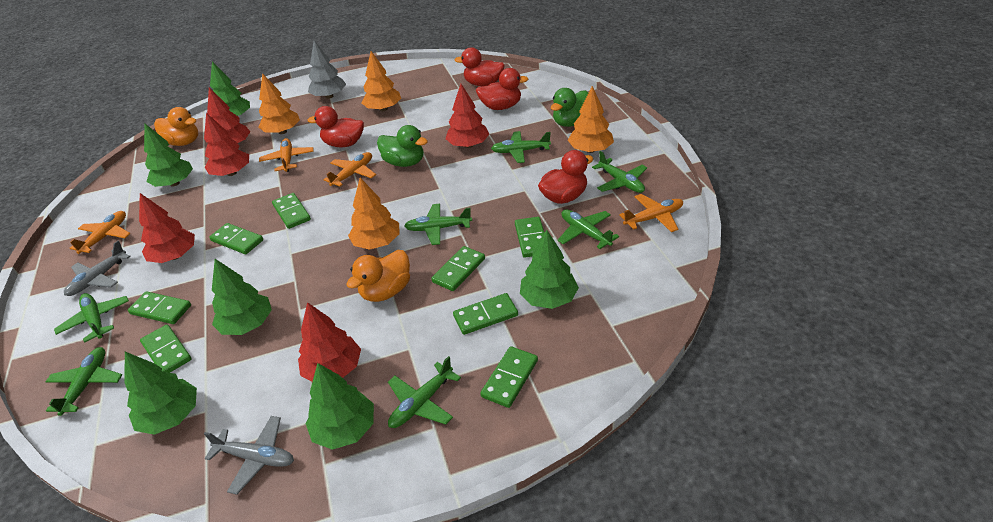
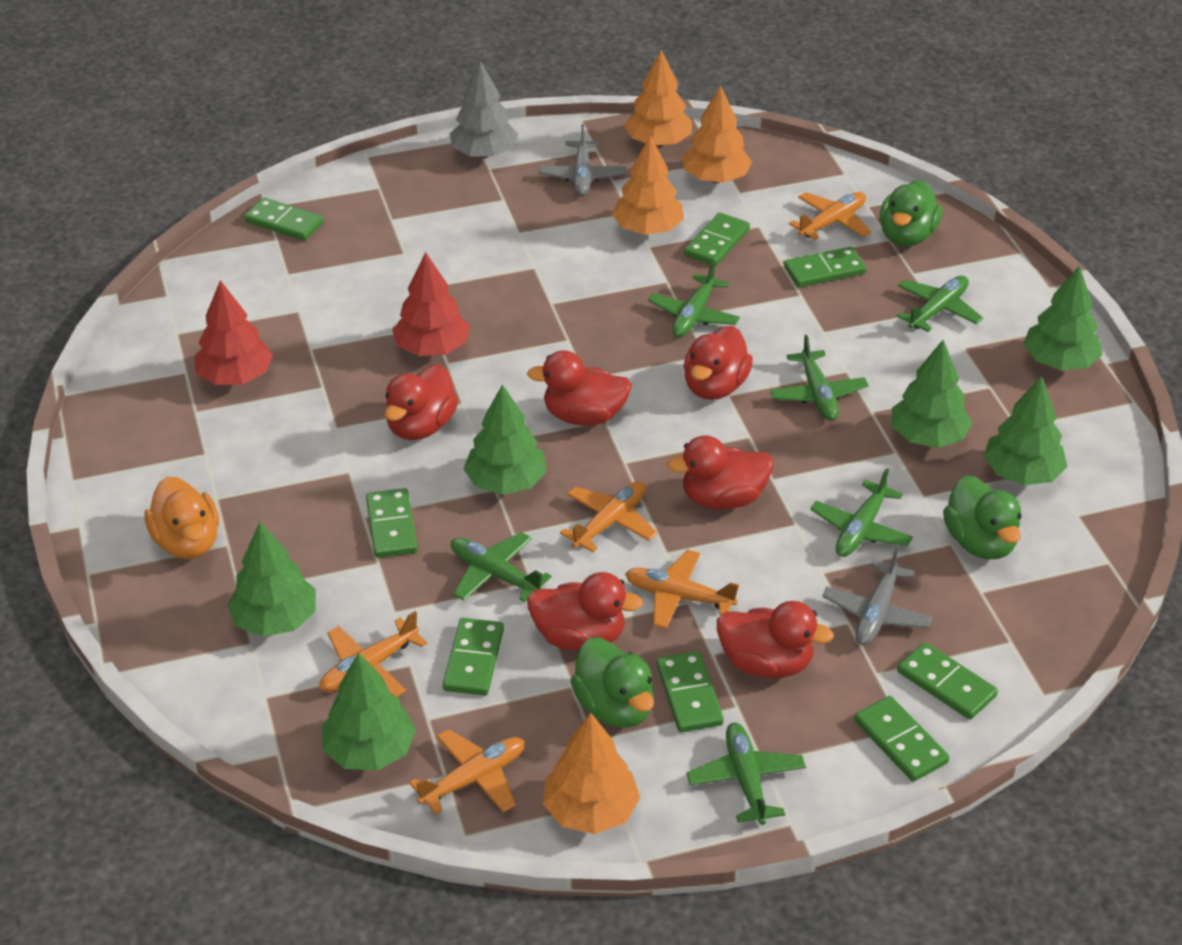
green duck: [377,125,428,167] [551,88,588,127] = 2 -> [570,637,654,728] [880,180,942,246] [943,475,1022,560] = 3
green plane: [46,347,122,416] [54,293,129,343] [388,356,461,428] [404,204,472,245] [491,131,551,163] [558,209,619,249] [592,151,647,193] = 7 -> [451,532,552,602] [648,260,740,337] [687,723,806,825] [770,334,868,421] [810,468,913,557] [896,276,983,332] = 6
orange duck: [154,107,198,146] [346,250,410,302] = 2 -> [144,477,219,559] = 1
orange plane: [70,211,130,254] [259,138,314,172] [323,152,376,187] [619,194,683,232] = 4 -> [319,611,428,697] [409,729,525,814] [560,481,657,552] [625,550,739,629] [789,192,871,240] = 5
red duck: [308,106,364,147] [454,47,505,86] [476,68,529,110] [538,150,593,204] = 4 -> [384,364,458,440] [527,350,632,426] [527,572,643,651] [667,435,773,510] [683,326,753,400] [717,601,834,678] = 6
red tree: [139,193,195,263] [204,113,249,176] [207,88,250,143] [298,302,361,382] [445,84,489,148] = 5 -> [194,280,273,385] [392,252,470,356] = 2

